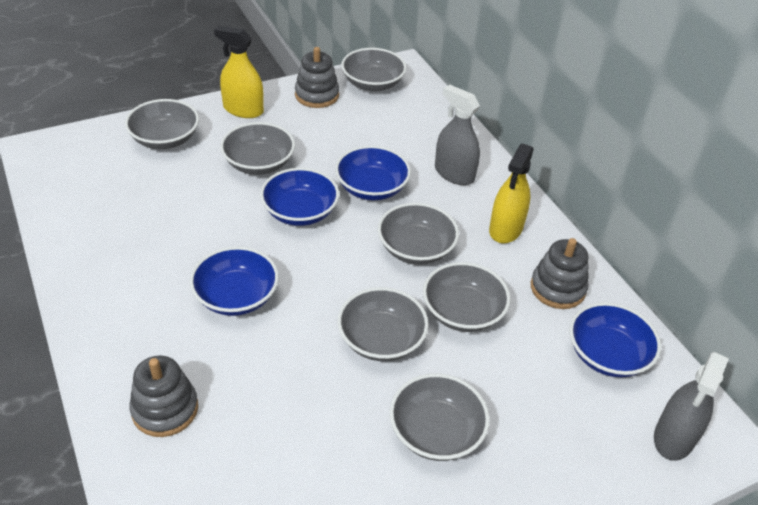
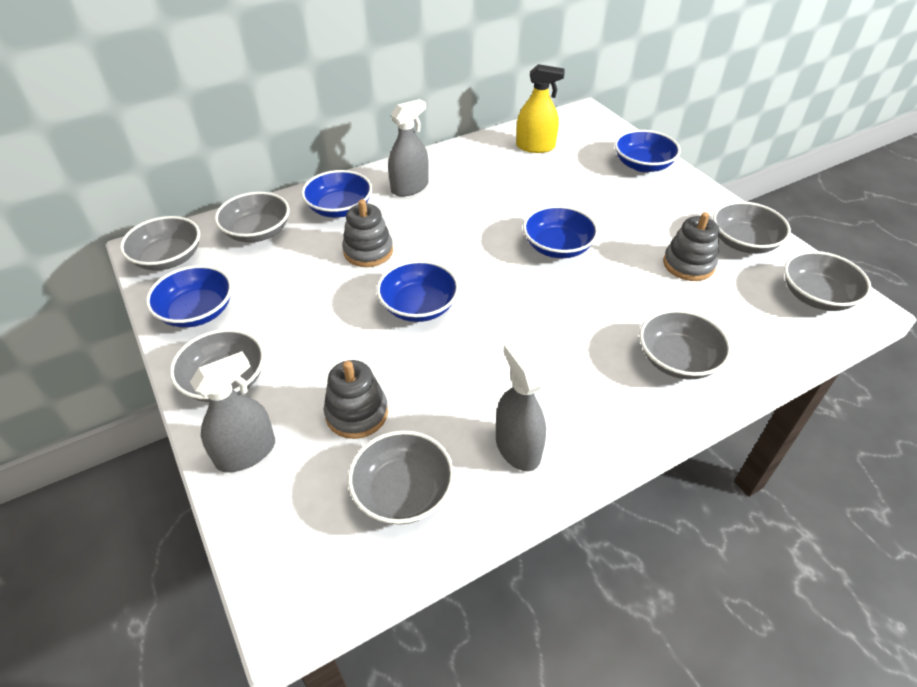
blue bowl: [190,247,279,316] [260,168,339,226] [335,146,411,200] [569,302,661,377] = 4 -> [146,265,232,328] [301,170,372,218] [377,260,459,322] [523,205,599,258] [615,130,681,172] = 5
grey spray bottle: [435,85,480,185] [654,352,729,461] = 2 -> [190,351,275,472] [388,99,429,197] [496,341,546,471] = 3
yellow spray bottle: [214,26,264,118] [489,143,534,243] = 2 -> [516,64,565,153] = 1

